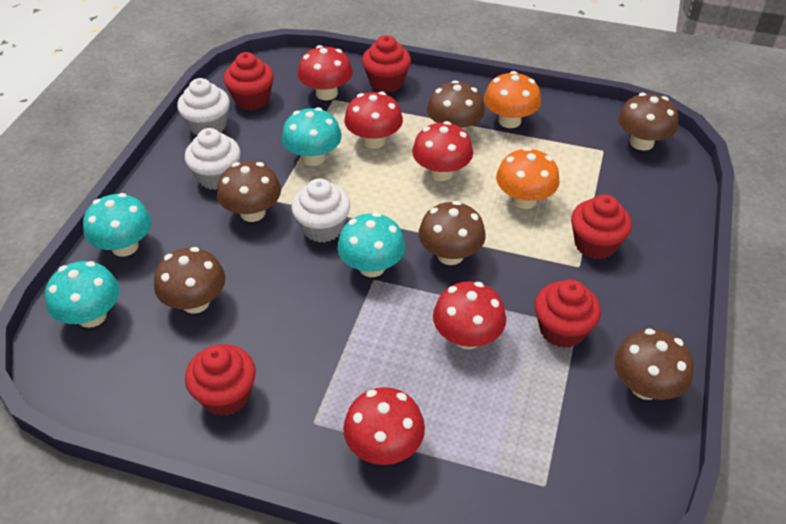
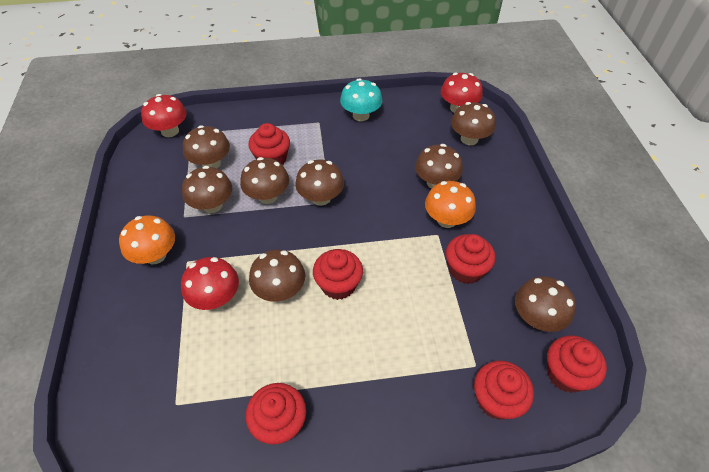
brown mushroom: [154,247,226,314] [217,161,281,222] [419,201,486,265] [427,80,485,132] [614,329,694,400] [618,93,678,151] = 6 -> [182,166,232,213] [183,125,230,168] [240,157,289,204] [249,250,305,302] [295,160,344,206] [415,144,463,189] [451,102,496,145] [515,276,576,332] = 8
red cupcake: [185,344,256,416] [223,52,274,110] [362,35,411,93] [535,279,601,348] [571,194,632,259] = 5 -> [246,383,306,444] [248,123,290,165] [313,249,363,300] [446,234,495,284] [474,361,534,420] [547,335,607,393] = 6
red mushroom: [298,45,353,100] [343,387,425,465] [344,91,403,149] [412,121,473,181] [433,281,506,349] = 5 -> [141,94,187,137] [181,257,239,310] [441,73,483,113] = 3
turquoise mushroom: [45,261,120,328] [83,193,151,257] [282,107,342,166] [337,212,405,277] = 4 -> [340,78,382,121] = 1
white cupcake: [177,78,230,136] [185,128,241,190] [291,178,350,243] = 3 -> none = 0

